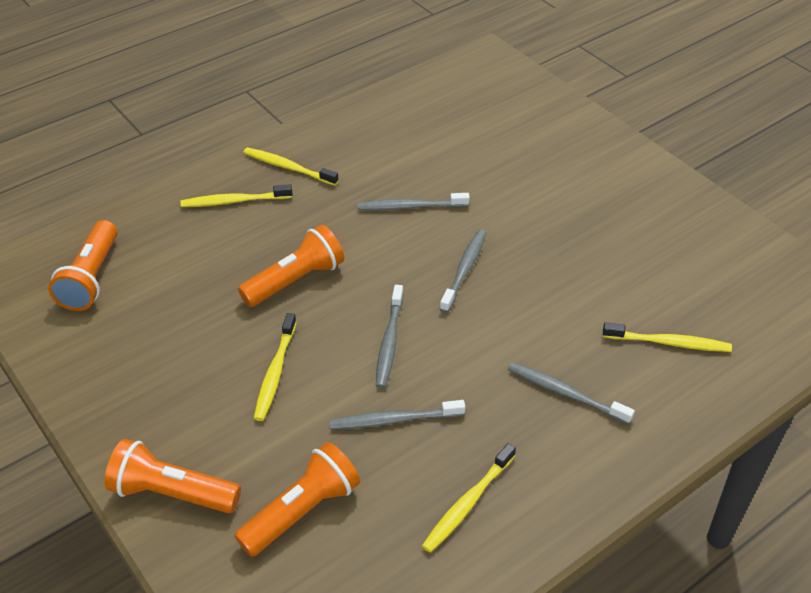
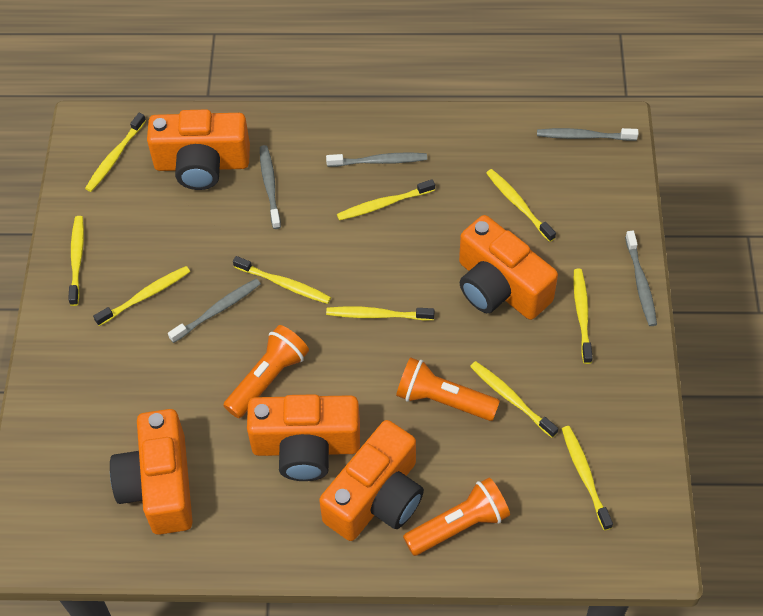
orange camera: none = 0 -> [110,409,193,535] [147,109,250,190] [247,394,360,481] [319,420,424,541] [459,215,558,320] = 5
orange flashlight: [48,220,118,311] [104,439,241,513] [234,442,360,557] [238,225,344,307] = 4 -> [223,325,309,418] [396,357,500,421] [403,477,510,556] = 3
yellow toothbrush: [180,184,293,207] [243,147,339,186] [253,313,296,421] [422,443,516,553] [603,322,732,352] = 5 -> [68,216,84,306] [85,113,146,192] [93,266,190,326] [233,256,331,304] [326,307,434,320] [337,179,435,221] [470,361,558,438] [486,169,556,242] [562,426,613,530] [573,269,593,364] = 10

